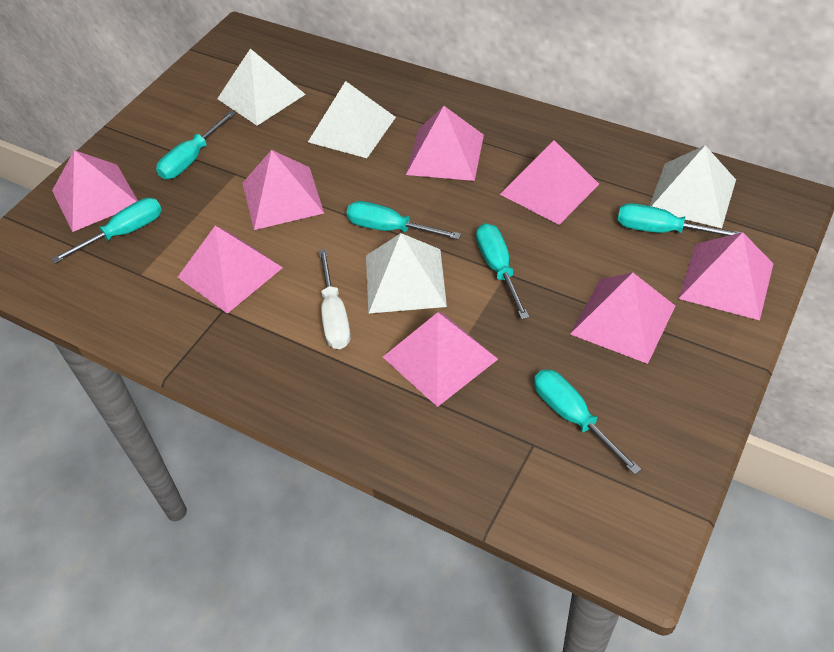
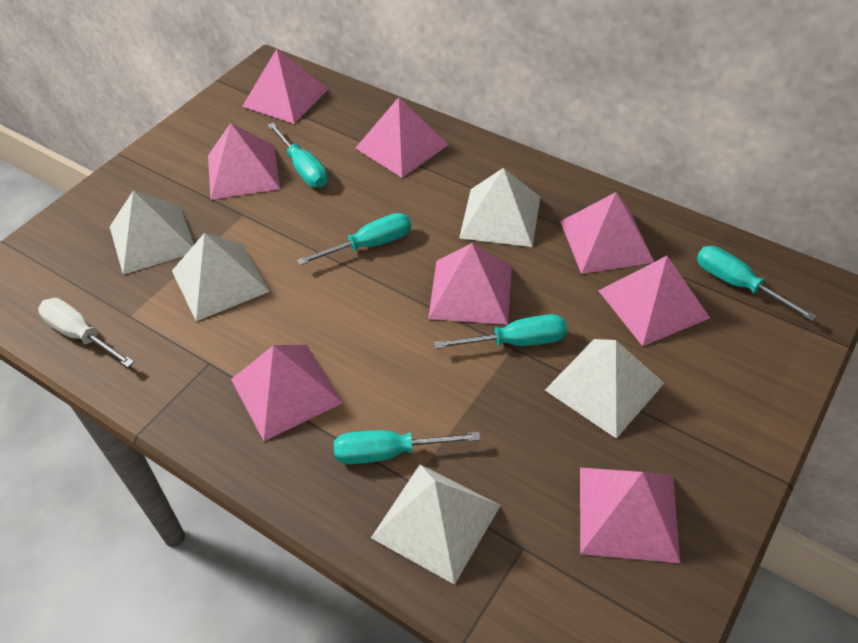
turquoise screwdriver: [51,198,162,263] [156,111,236,179] [346,201,461,240] [476,223,529,319] [534,369,641,475] [617,203,741,236] = 6 -> [268,123,328,188] [297,213,411,265] [334,430,481,464] [434,314,567,349] [697,246,817,321] = 5
white pyramid: [217,49,306,126] [308,81,396,158] [366,233,447,314] [650,145,736,228] = 4 -> [110,190,194,275] [172,233,270,321] [371,464,501,585] [459,168,540,247] [545,339,664,439] = 5

